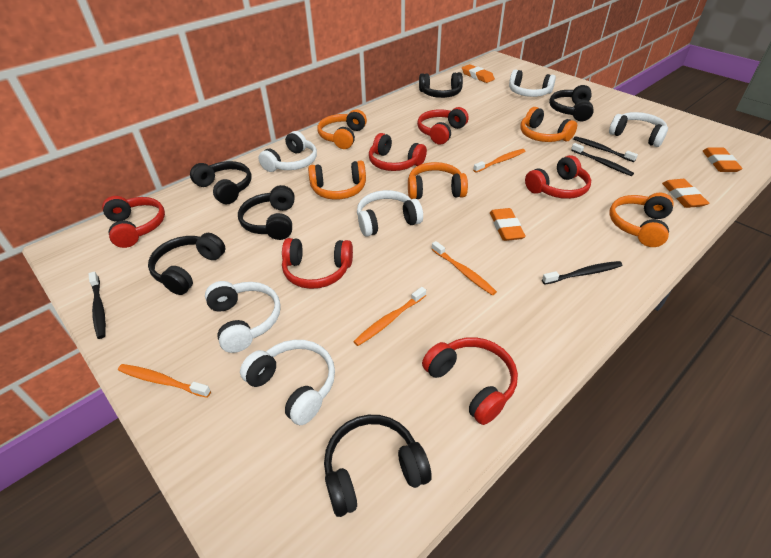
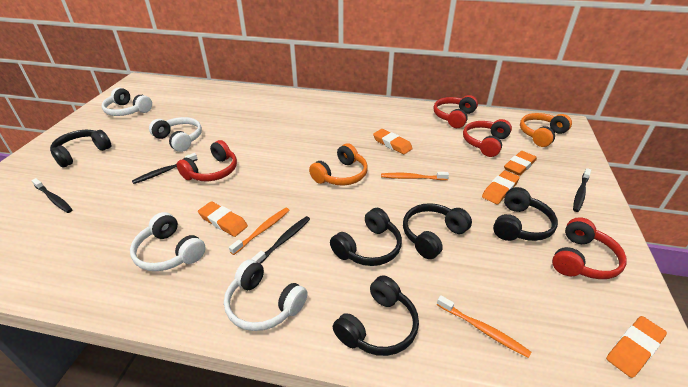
black headphones: [148,233,225,295] [190,161,252,204] [238,185,295,240] [324,415,432,517] [419,72,463,98] [549,85,594,121] = 6 -> [50,130,111,168] [330,208,402,266] [333,275,419,356] [403,203,472,259] [493,187,558,241] = 5
orange eraser: [462,64,495,83] [490,208,526,241] [662,179,709,208] [703,147,743,172] = 4 -> [198,201,248,237] [373,129,413,154] [482,170,520,204] [504,151,537,176] [606,316,667,378] = 5
orange headphones: [308,161,366,200] [318,110,367,149] [408,162,468,199] [520,107,577,142] [609,193,674,247] = 5 -> [309,144,368,186] [520,113,572,147] = 2
orange toothbrush: [118,364,211,398] [353,287,426,346] [432,241,497,295] [473,149,526,173] = 4 -> [229,208,290,255] [381,172,449,180] [437,295,531,358] = 3
red headphones: [102,196,165,248] [282,238,353,289] [369,133,427,171] [417,107,469,145] [422,337,518,425] [525,155,591,199] = 6 -> [177,140,237,181] [434,95,478,128] [463,119,512,157] [552,217,627,279] = 4
white headphones: [205,281,281,353] [240,340,335,425] [258,131,317,172] [357,190,423,236] [509,69,556,97] [609,112,668,147] = 6 -> [102,87,152,116] [130,212,206,271] [149,117,202,152] [224,259,307,331] = 4

